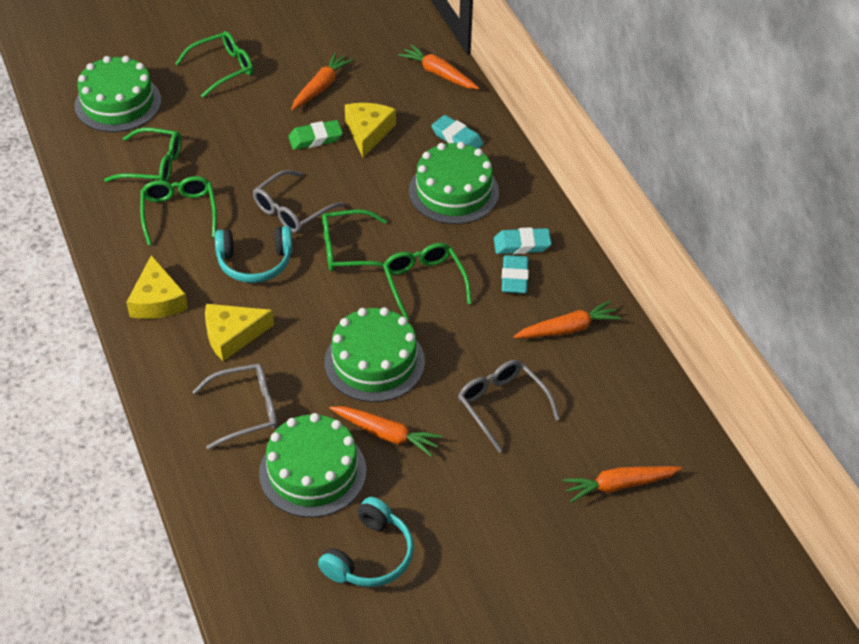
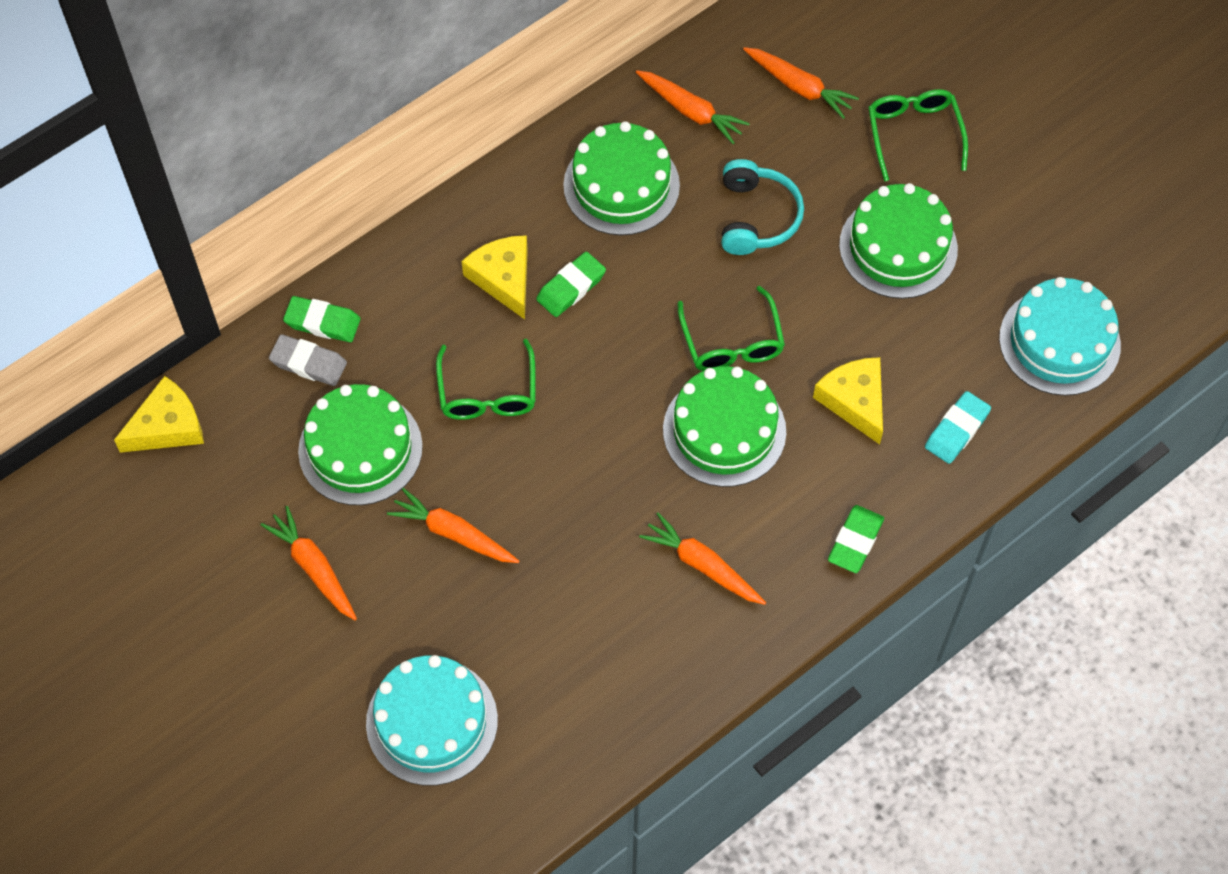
green eraser: [288,120,343,150] = 1 -> [283,296,361,342] [536,251,606,317] [828,505,884,573] = 3
green glasses: [104,128,181,182] [140,176,217,245] [175,31,253,98] [322,210,387,271] [383,243,472,321] = 5 -> [436,339,536,420] [677,286,785,371] [868,89,968,182] = 3
grey eraser: none = 0 -> [269,334,347,386] = 1
grey glasses: [192,364,278,450] [253,170,345,233] [458,360,560,453] = 3 -> none = 0
turquoise cake: none = 0 -> [366,655,498,786] [999,277,1121,396] = 2
turquoise eraser: [431,115,484,149] [494,227,551,254] [502,255,529,294] = 3 -> [925,391,991,464] = 1
turquoise headphones: [215,226,292,283] [318,497,414,587] = 2 -> [721,159,804,255] = 1

